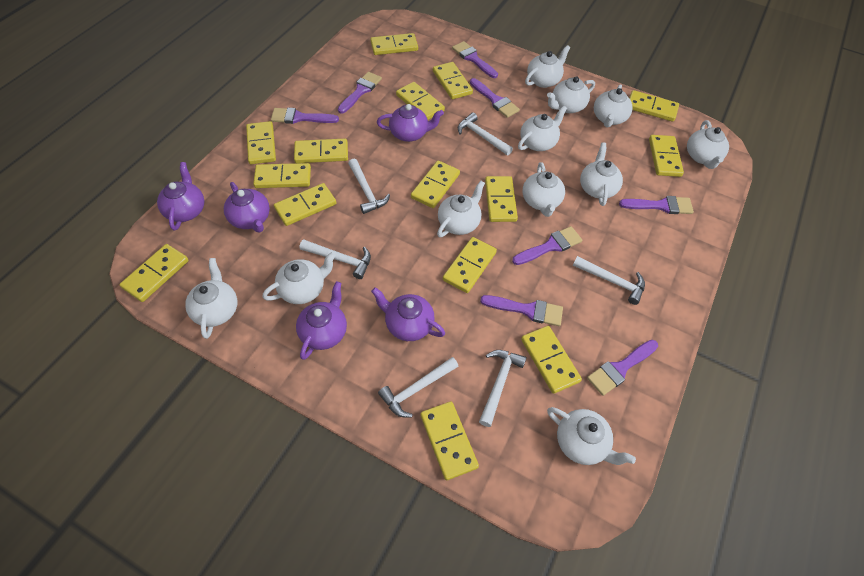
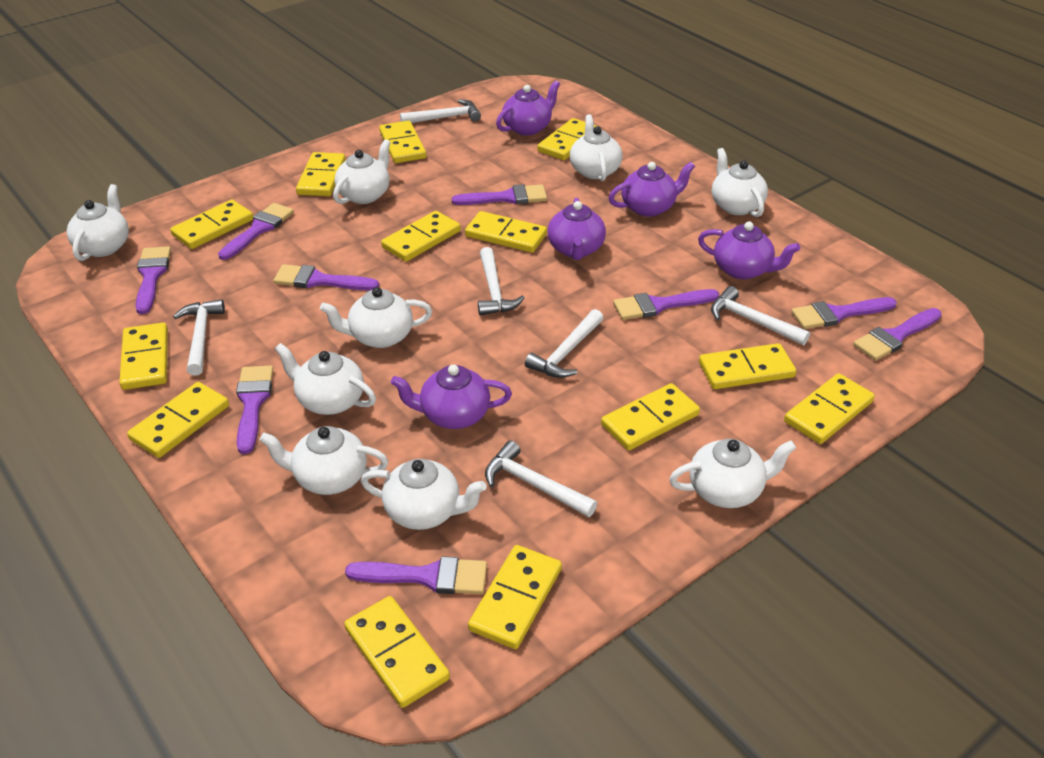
purple brush: [271,108,339,124] [338,72,382,114] [452,41,498,78] [470,78,520,118] [480,295,563,326] [512,226,583,265] [587,340,658,396] [619,196,694,214] = 8 -> [135,246,171,314] [218,203,294,260] [236,366,273,454] [273,264,379,291] [345,556,487,594] [452,184,547,205] [613,289,719,320] [791,297,897,329] [853,308,942,361] = 9
white teapot: [185,258,237,339] [262,252,336,304] [437,181,485,237] [518,106,567,151] [523,162,565,217] [525,45,570,88] [547,76,595,113] [547,407,636,465] [580,143,623,206] [594,84,633,127] [687,120,729,169] = 11 -> [67,184,129,261] [259,426,389,495] [275,343,376,415] [320,287,432,348] [333,139,391,204] [361,459,487,530] [570,114,623,181] [669,439,796,508] [712,148,768,217] = 9
yellow domino: [120,244,189,302] [246,121,276,164] [253,163,311,188] [274,183,336,226] [294,139,348,163] [370,33,418,55] [396,82,445,120] [411,161,460,208] [420,402,479,480] [433,62,473,99] [443,237,497,293] [485,176,518,222] [521,326,582,394] [629,90,679,122] [649,135,684,177] = 15 -> [119,323,168,390] [127,382,229,458] [170,200,253,249] [296,152,346,196] [344,596,450,708] [379,121,426,163] [381,211,461,262] [465,211,547,253] [468,545,562,649] [537,118,596,160] [601,383,700,450] [699,343,796,389] [784,373,875,444] = 13

